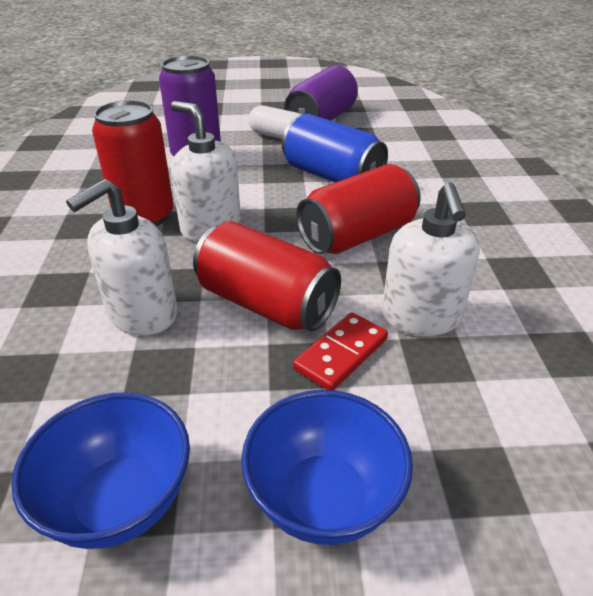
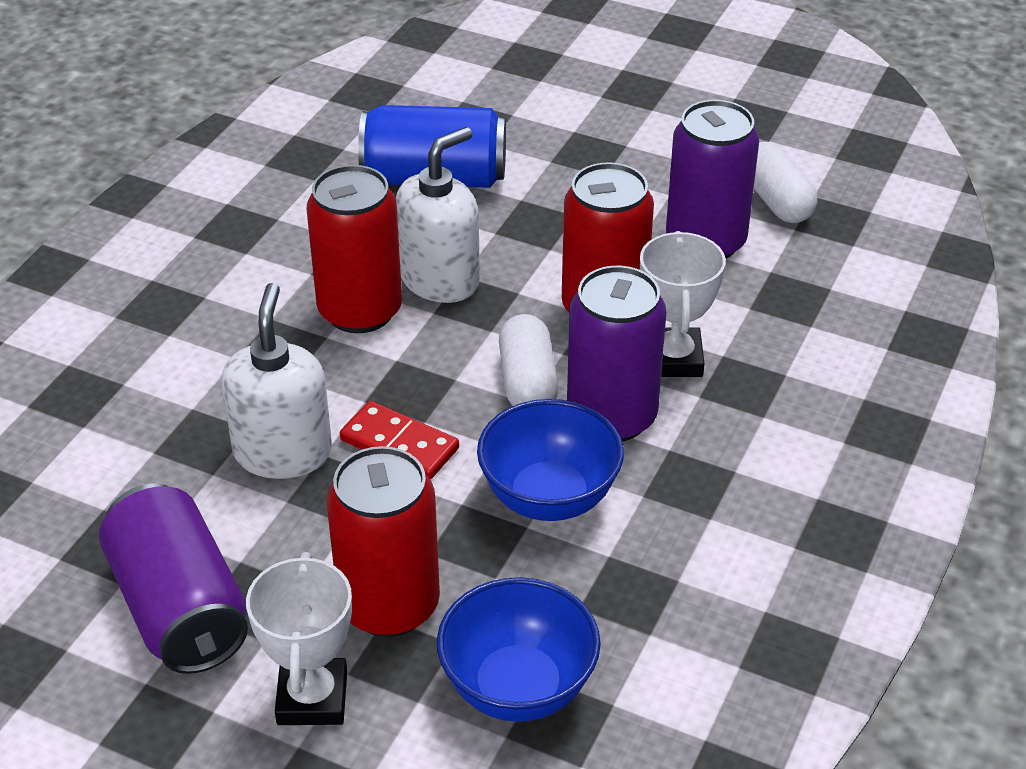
purple can: [159,55,221,156] [284,65,358,121] = 2 -> [99,484,248,674] [567,266,666,442] [666,100,759,259] = 3
white capsule: [248,106,302,139] = 1 -> [499,314,558,406] [754,142,817,223] = 2
white soap dispenser: [66,179,177,336] [171,101,241,242] [382,182,480,336] = 3 -> [222,283,332,479] [396,127,480,303] = 2
white trophy: none = 0 -> [246,552,352,725] [640,231,726,377] = 2

